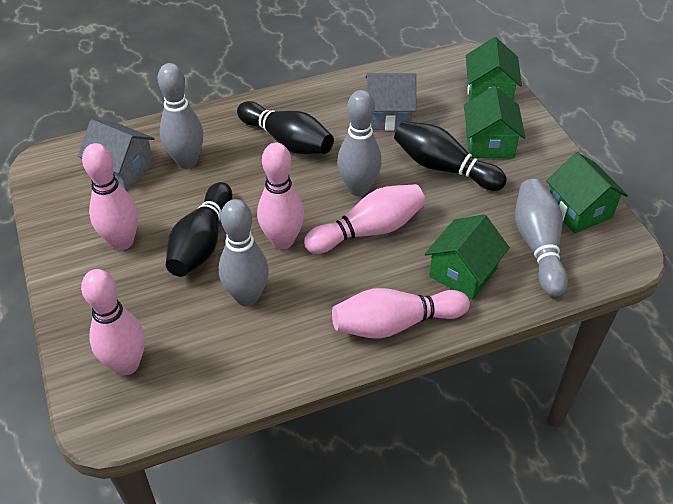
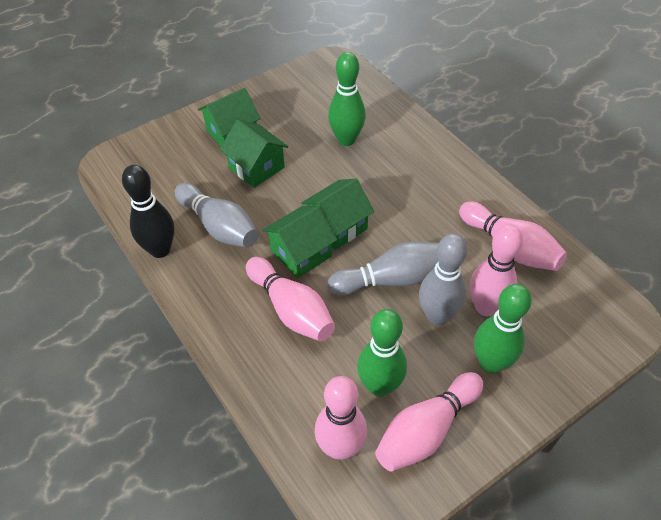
black bowling pin: [166,182,232,277] [237,101,334,154] [394,121,507,191] = 3 -> [122,165,174,258] = 1
green bowling pin: none = 0 -> [328,52,366,146] [357,309,407,397] [474,284,532,373] = 3
grey bowling pin: [158,63,203,169] [219,199,269,306] [337,90,382,196] [515,179,568,297] = 4 -> [175,183,259,248] [327,241,439,296] [419,233,467,325] = 3
grey house: [78,119,155,191] [365,73,416,131] = 2 -> none = 0

